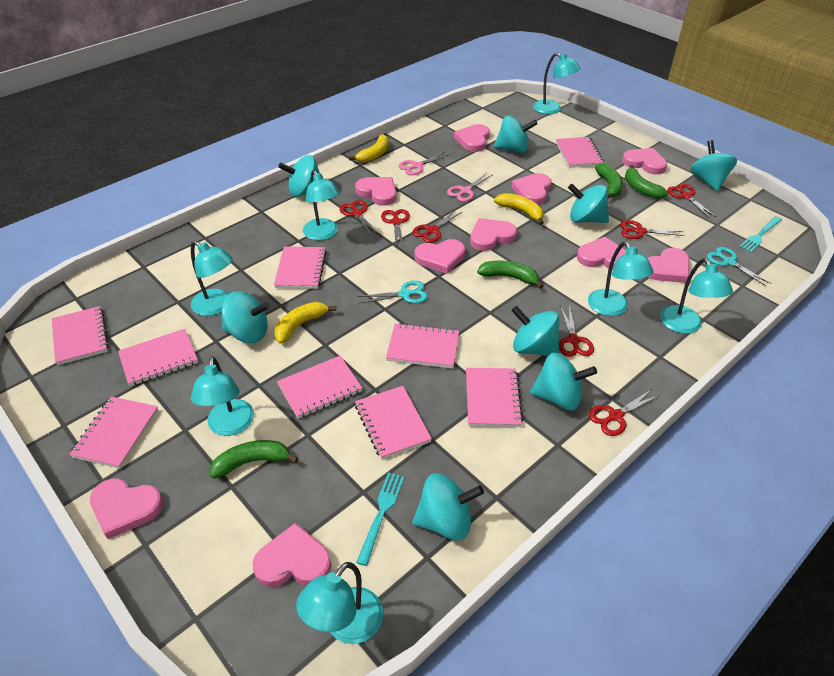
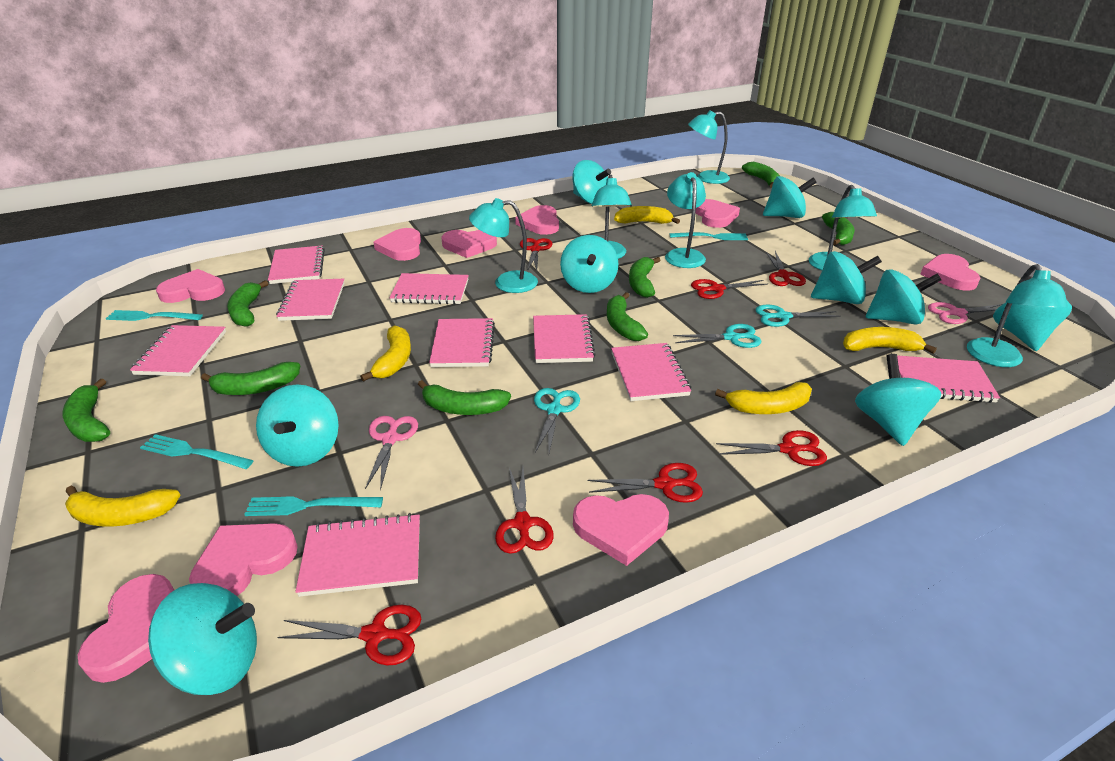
green banana: [210,440,298,479] [477,261,543,289] [595,163,623,199] [625,165,668,199] = 4 -> [62,379,110,442] [201,362,300,395] [227,280,269,327] [418,380,511,415] [607,292,648,341] [629,257,661,298] [742,162,780,188] [822,212,855,245] = 8
pink heart: [90,479,163,539] [253,523,332,587] [355,177,397,206] [414,239,465,274] [454,124,490,152] [470,218,517,251] [511,173,551,205] [577,237,626,270] [622,148,667,174] [647,248,690,283] = 10 -> [77,574,174,683] [156,269,225,303] [189,523,297,596] [374,228,421,261] [441,230,497,258] [515,205,559,235] [573,494,669,566] [696,199,740,228] [920,254,980,291] = 9
turquoise fork: [356,472,404,566] [739,216,782,253] = 2 -> [105,310,203,321] [140,434,254,469] [244,496,383,516] [669,232,748,240] = 4
turquoise lamp: [191,241,233,316] [191,356,254,436] [296,562,383,644] [303,170,340,240] [533,53,580,114] [588,242,653,316] [660,258,733,334] = 7 -> [469,198,538,293] [592,174,632,259] [665,172,706,268] [688,110,730,184] [809,185,877,270] [967,264,1068,367] = 6
turquoise scissors: [358,281,428,304] [707,247,772,287] = 2 -> [534,388,580,453] [673,324,761,348] [756,305,841,327] = 3
turquoise spinning top: [221,291,270,343] [278,155,320,197] [412,473,484,541] [494,116,537,153] [511,306,560,356] [530,353,597,410] [568,184,609,223] [690,140,737,191] = 8 -> [148,583,257,695] [256,385,339,467] [560,235,619,293] [572,160,611,204] [763,176,817,218] [811,251,882,304] [855,354,941,446] [866,269,941,325] [993,276,1072,351] = 9
yellow banana: [274,302,336,344] [349,134,389,163] [494,193,544,225] = 3 -> [65,486,180,527] [360,325,411,382] [614,206,680,224] [715,382,812,414] [843,327,937,354] = 5

